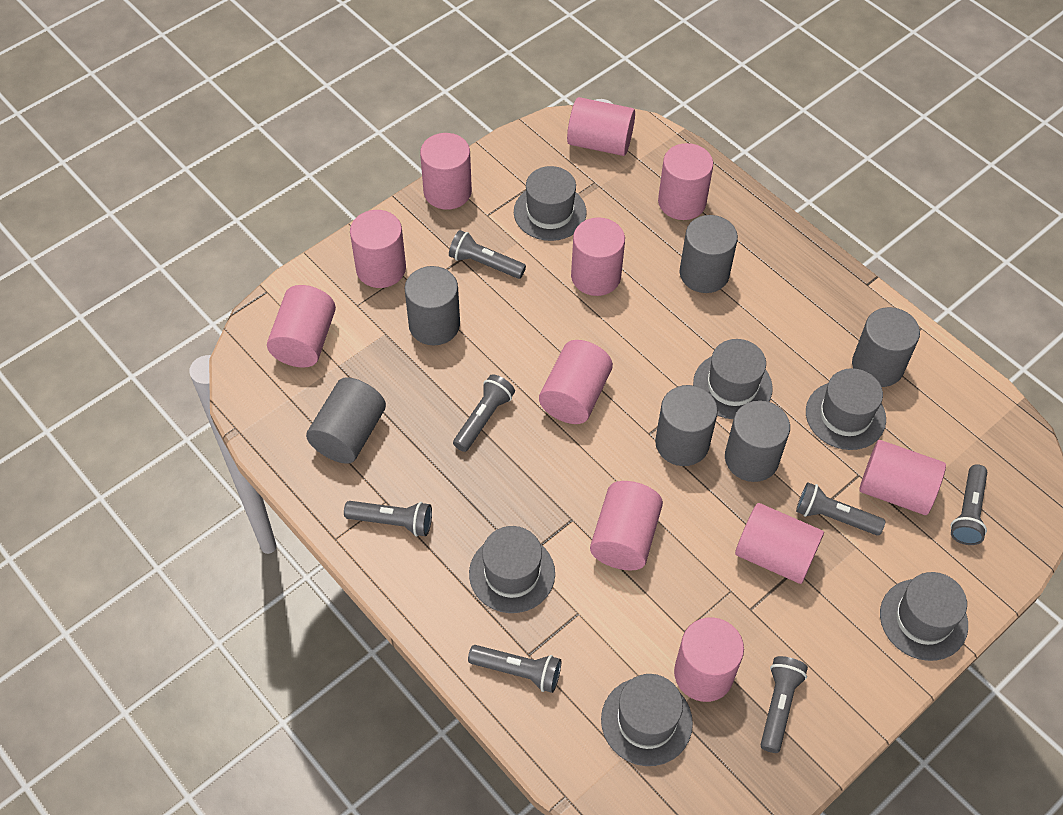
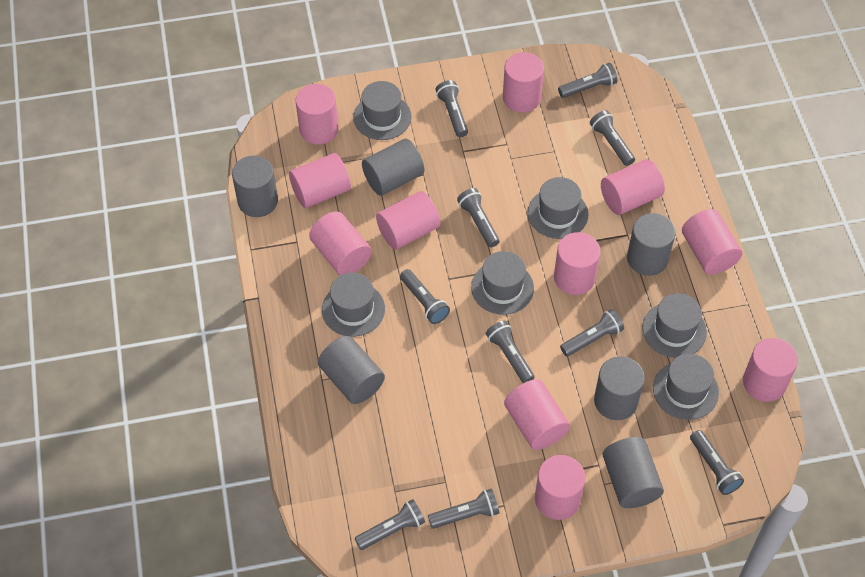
grey flashlight: [344,501,432,537] [449,230,526,279] [453,374,515,452] [468,645,561,693] [761,656,808,753] [796,482,886,536] [950,464,987,545] = 7 -> [354,499,425,550] [400,269,450,324] [428,488,500,529] [435,80,468,137] [457,188,500,247] [486,321,534,383] [558,63,618,98] [560,309,624,357] [590,110,635,166] [690,430,744,495] = 10

